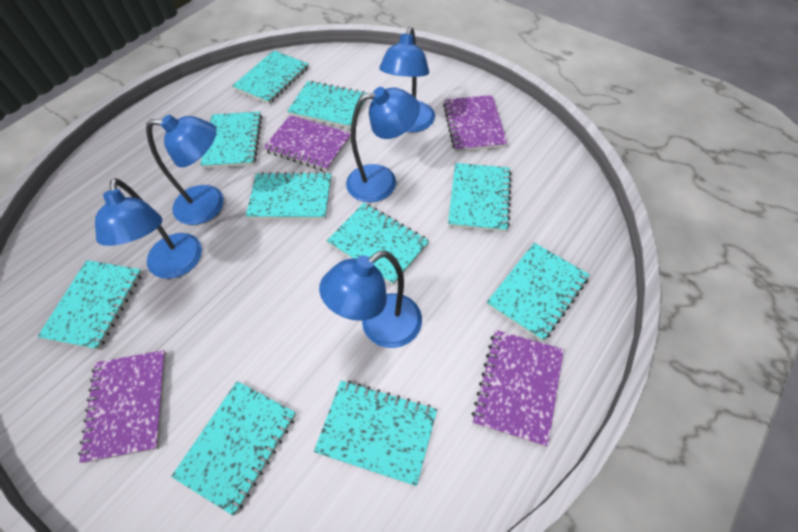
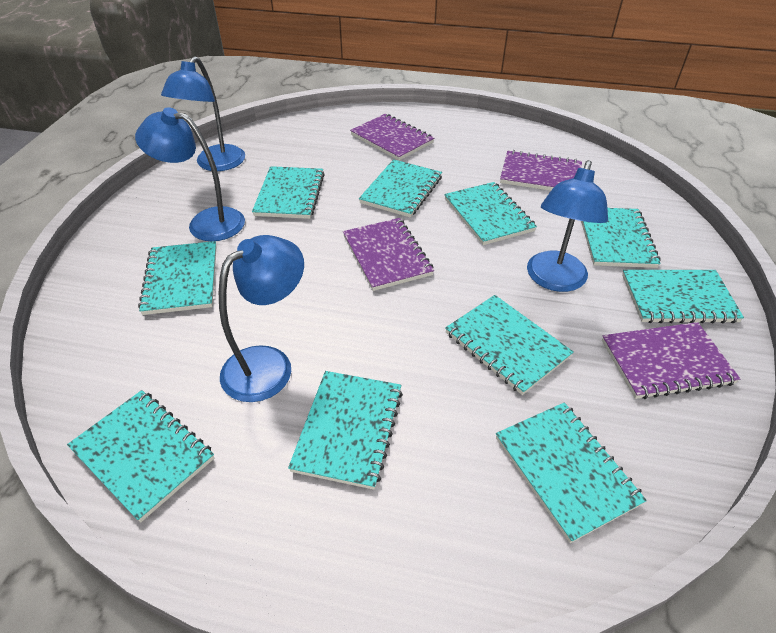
blue lamp: [95,178,202,279] [146,115,224,225] [319,250,422,348] [346,87,420,203] [379,27,435,132] = 5 -> [135,107,245,241] [161,56,245,171] [219,235,304,402] [527,160,608,292] = 4

